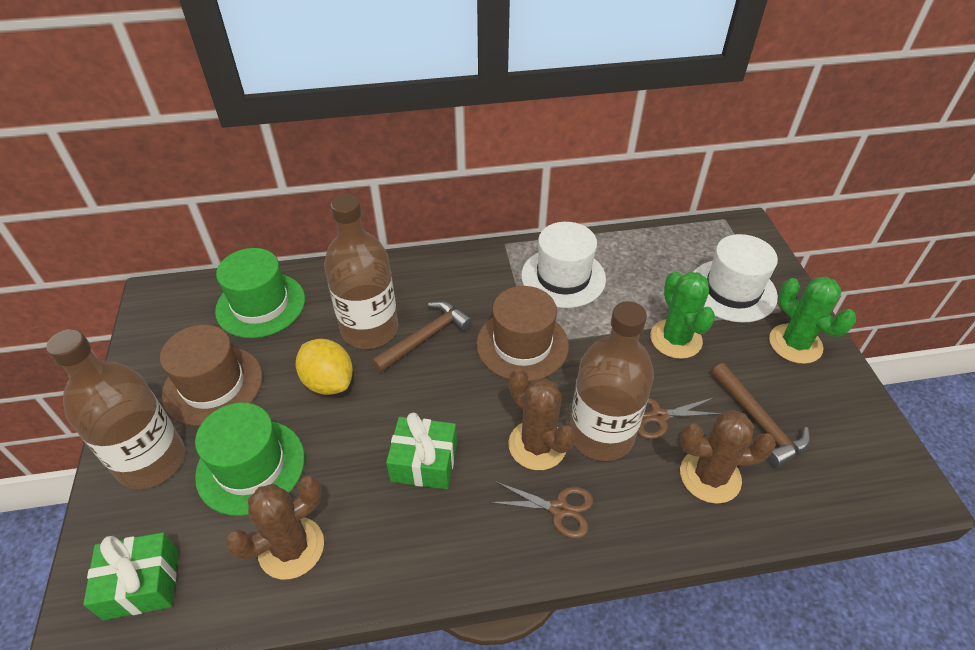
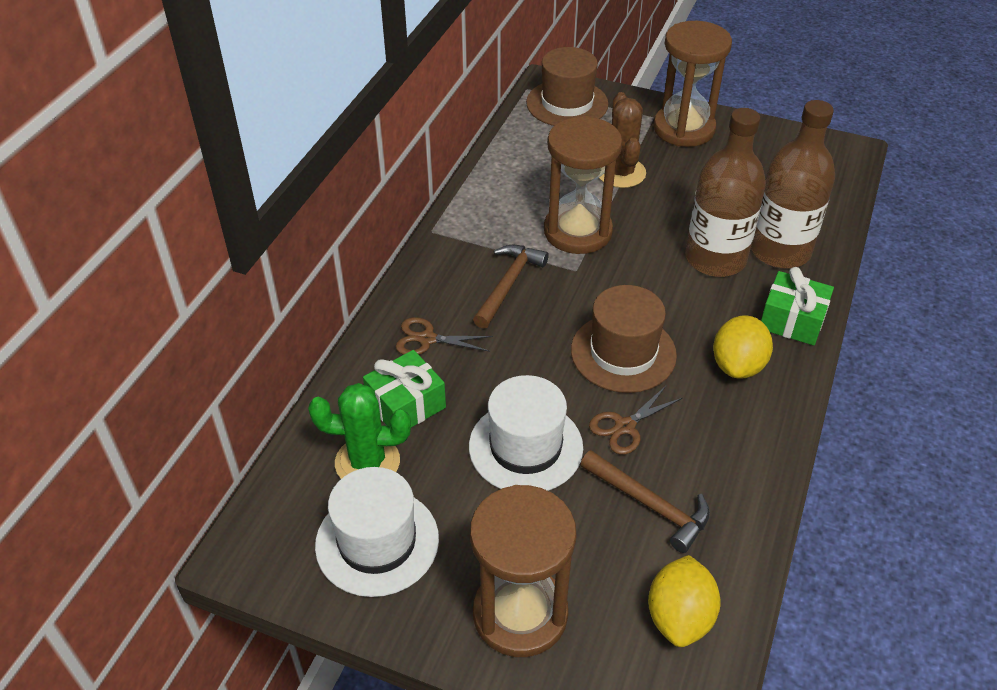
brown bottle: [46,329,185,489] [324,194,398,349] [570,301,654,461] = 3 -> [685,108,766,277] [751,100,835,269] = 2
brown cactus: [225,475,324,579] [509,368,576,470] [680,410,776,504] = 3 -> [599,92,646,188] = 1
brown hourglass: none = 0 -> [470,485,576,657] [544,116,622,254] [654,21,732,147] = 3
green cactus: [650,271,715,359] [769,277,856,364] = 2 -> [308,383,411,479] = 1
green hat: [195,403,305,516] [215,248,305,338] = 2 -> none = 0
yellow lemon: [296,339,353,395] = 1 -> [648,555,721,647] [713,315,773,379] = 2

